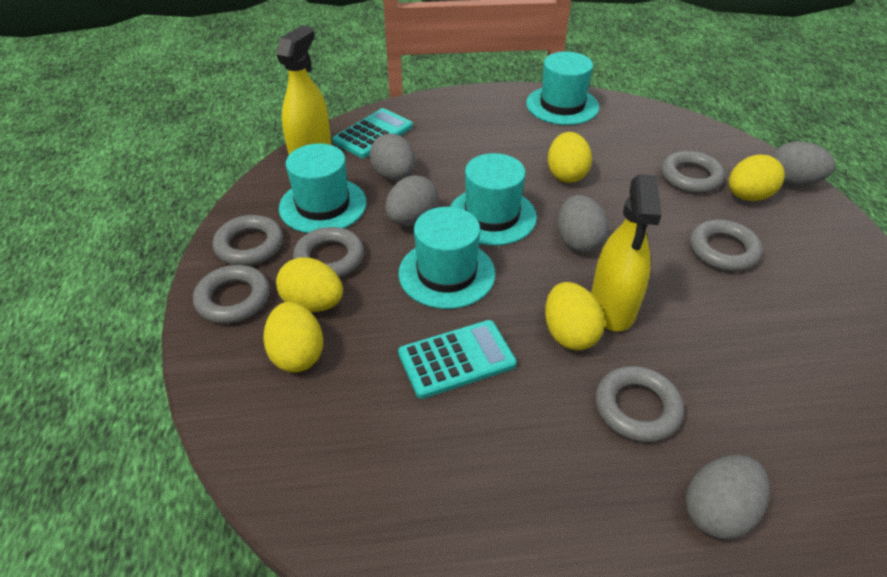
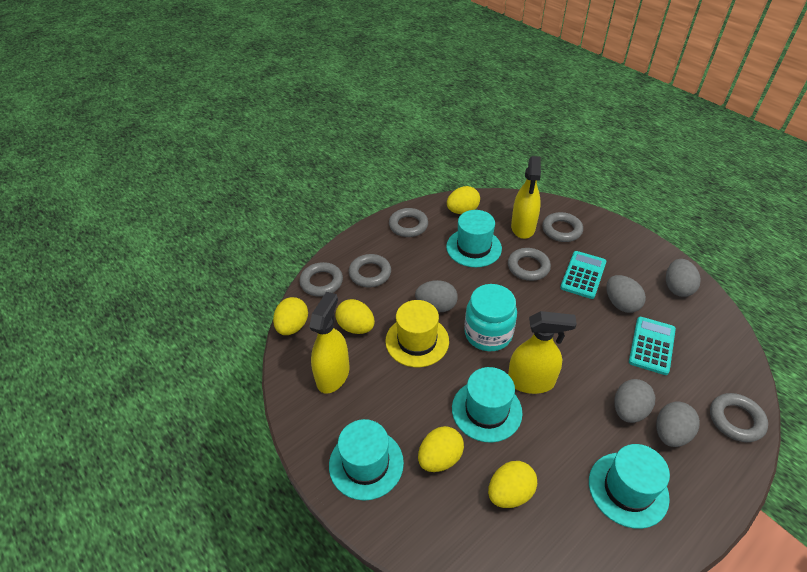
turquoise jar: none = 0 -> [464,284,517,351] = 1
yellow hat: none = 0 -> [385,300,449,367] = 1
yellow spray bottle: [276,25,332,154] [591,174,661,331] = 2 -> [309,292,349,394] [508,311,577,394] [511,156,541,239] = 3

